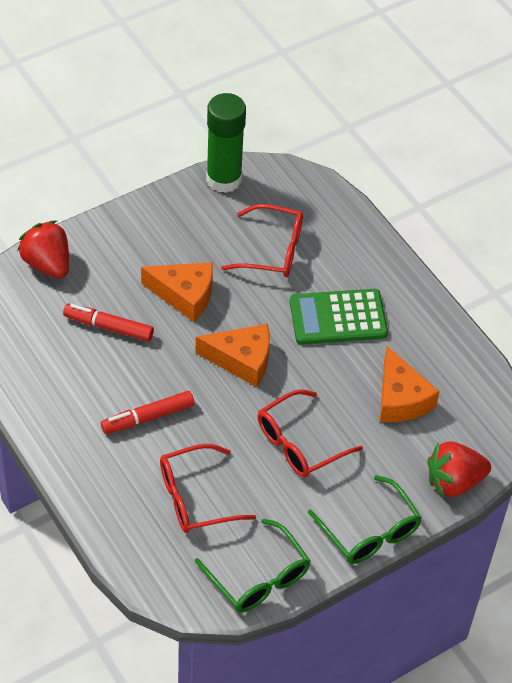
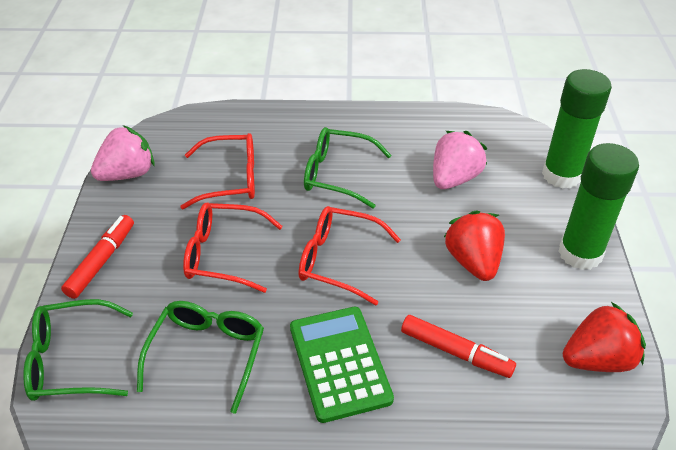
green glasses: [195,519,310,613] [308,475,422,564] = 2 -> [23,299,133,401] [137,301,264,414] [304,127,392,209] = 3
green glue stick: [206,93,246,193] = 1 -> [542,69,612,189] [558,143,639,270] = 2
orange cheese: [141,262,213,322] [196,324,270,387] [380,346,440,422] = 3 -> none = 0
pink strawberry: none = 0 -> [91,125,154,181] [433,131,487,189] = 2

